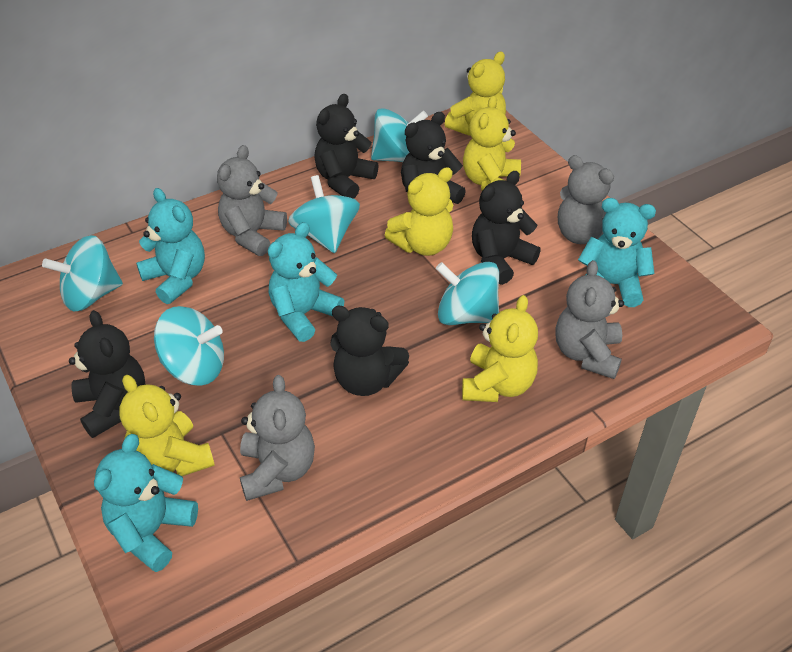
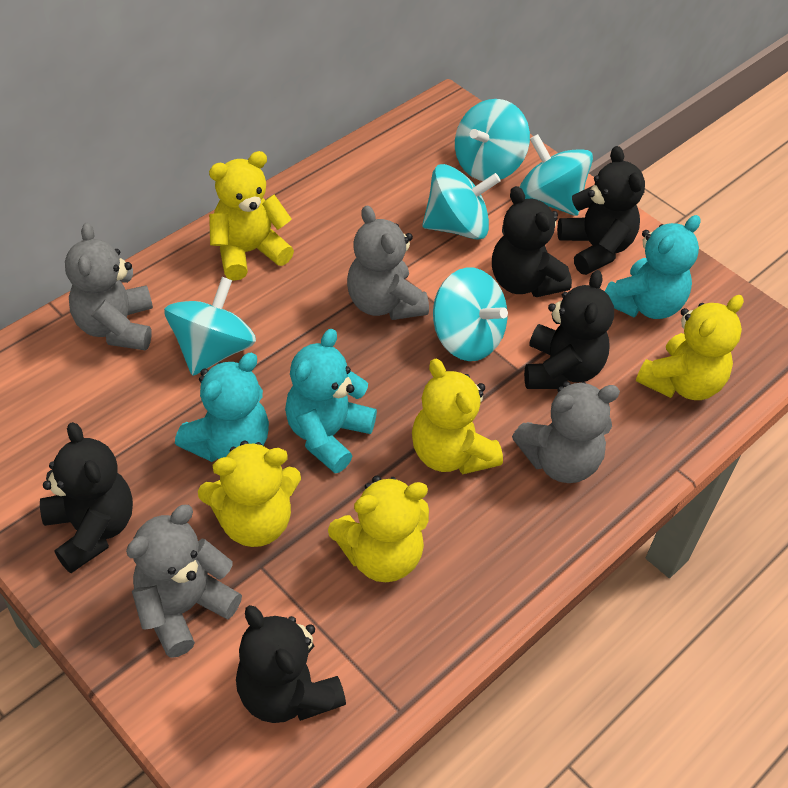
turquoise teddy bear: [94,434,198,572] [136,188,205,304] [268,222,344,342] [578,198,656,307] = 4 -> [175,353,269,462] [285,329,377,473] [605,215,701,319] = 3

